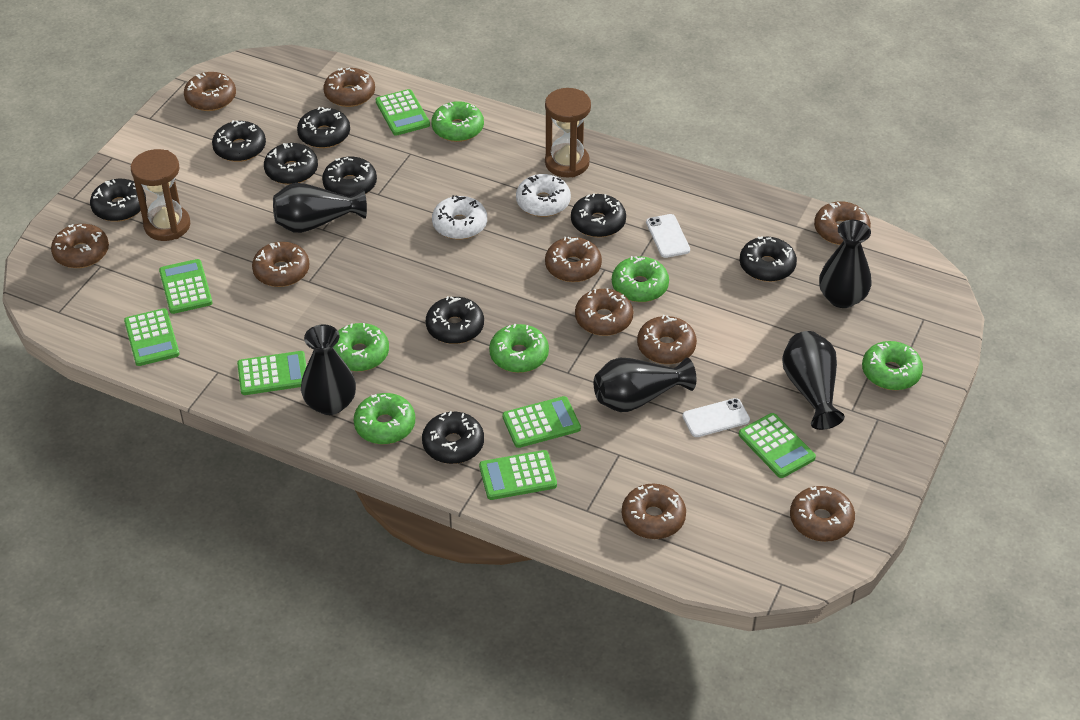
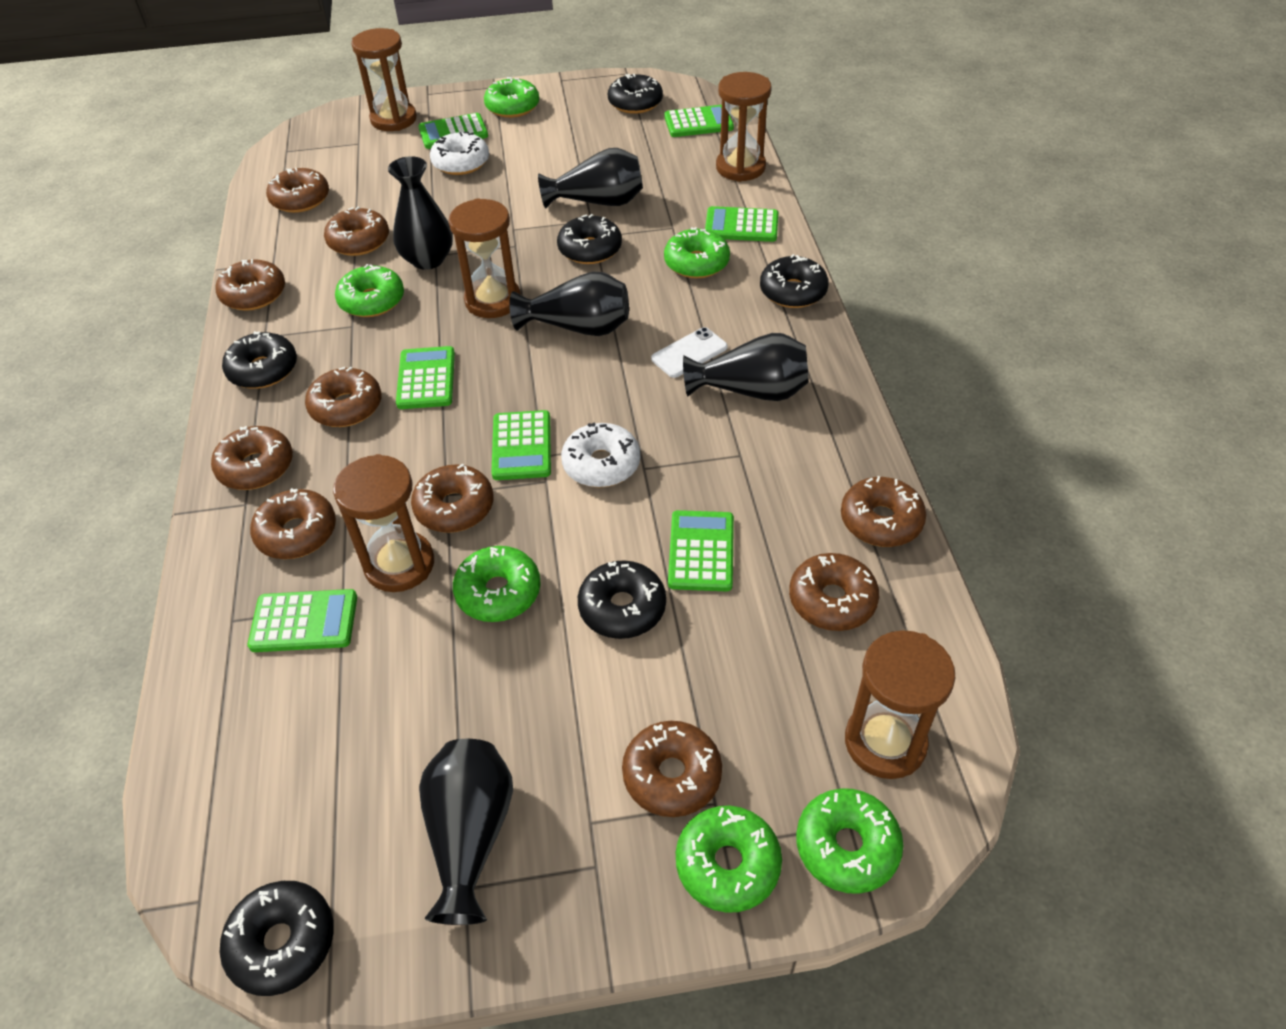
black donut: [90,179,146,222] [212,120,266,162] [264,143,318,185] [297,107,350,148] [322,157,377,197] [422,411,484,464] [426,296,484,344] [571,193,626,238] [740,236,797,282] = 9 -> [220,881,334,996] [222,331,297,389] [557,214,622,264] [578,560,666,639] [608,74,663,114] [760,254,829,308] = 6
brown hourglass: [131,149,190,241] [545,88,591,177] = 2 -> [333,454,434,592] [351,28,417,131] [448,198,521,318] [716,72,772,182] [845,630,955,779] = 5
white phone: [646,214,690,258] [682,398,750,437] = 2 -> [651,327,728,378] = 1

